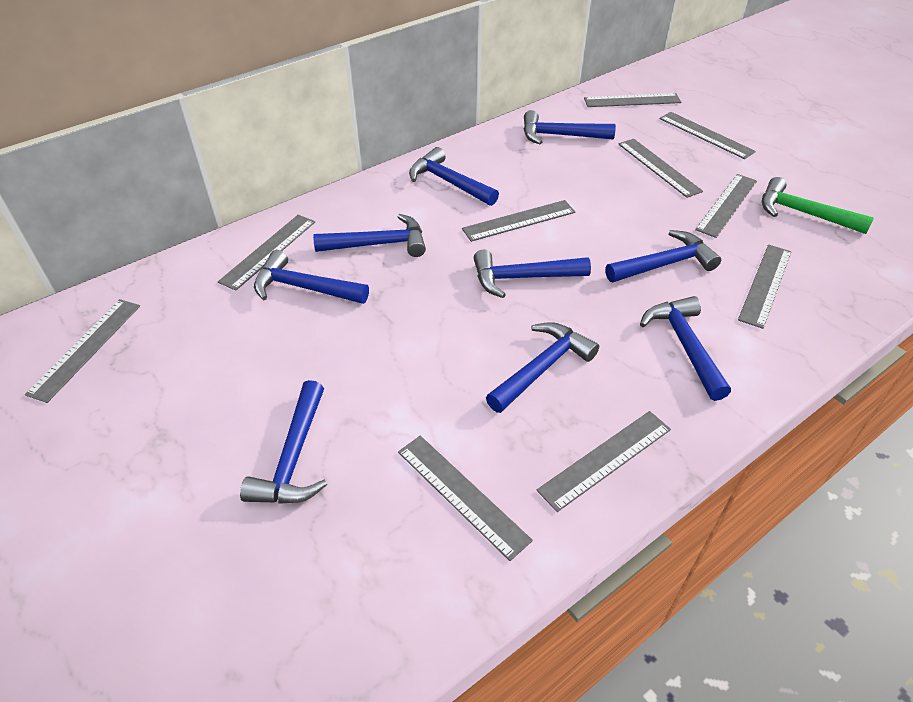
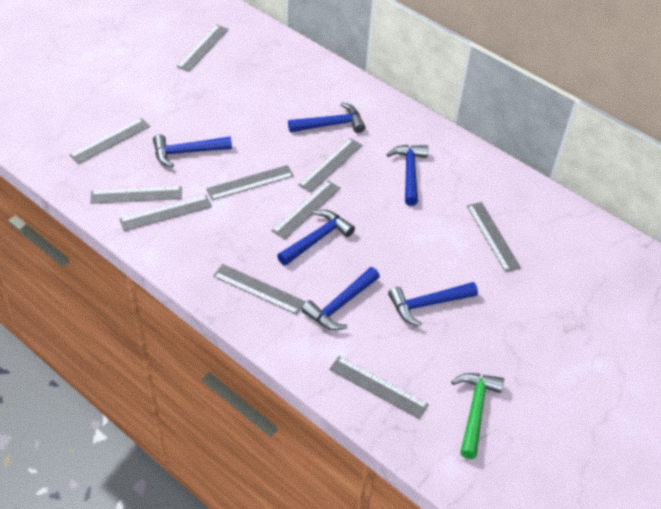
blue hammer: [240,380,327,503] [254,250,369,304] [313,214,426,257] [409,147,499,206] [474,250,591,298] [486,322,599,413] [523,110,616,144] [605,230,721,282] [640,296,731,401] = 9 -> [153,134,232,167] [277,210,355,266] [288,103,365,133] [301,267,380,330] [386,145,428,206] [388,282,478,326] = 6

